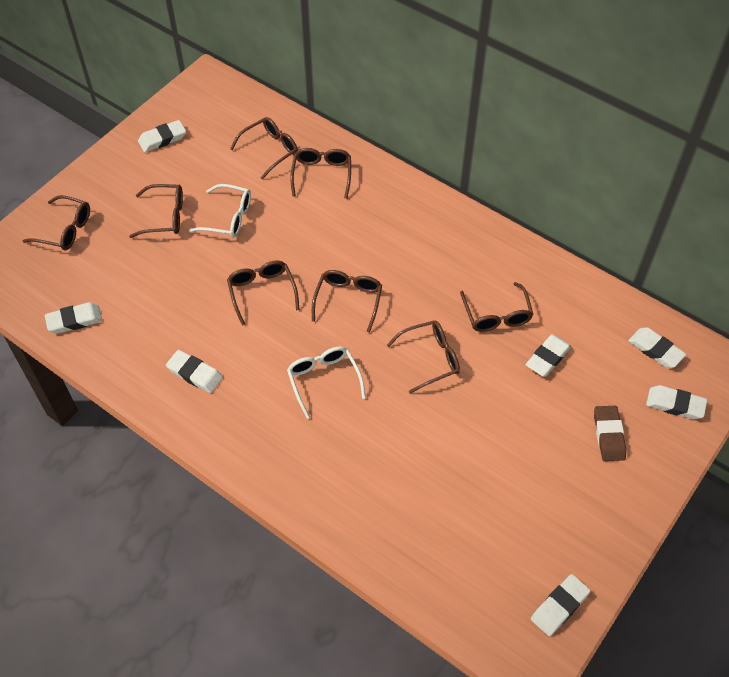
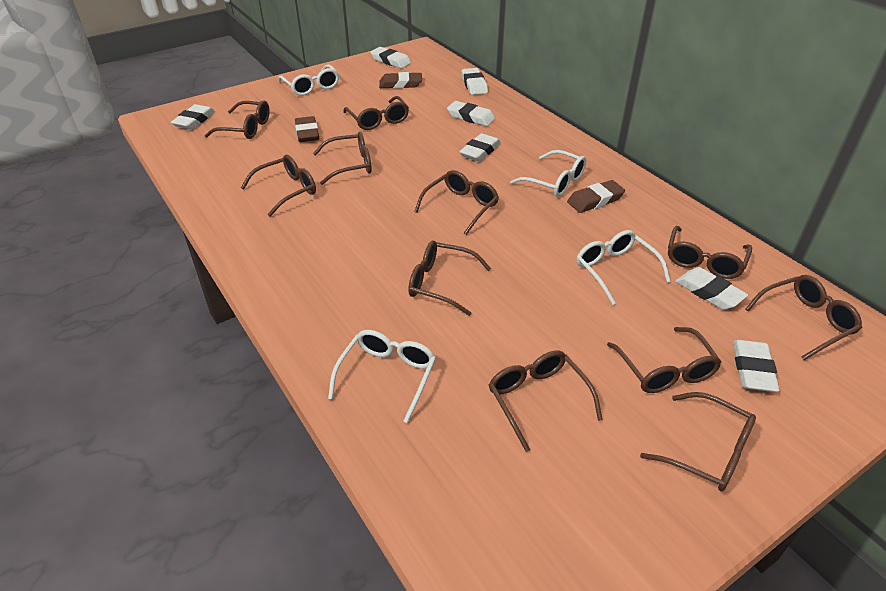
brown eraser: [594,406,626,461] = 1 -> [295,116,319,142] [379,72,422,89] [567,180,625,213] = 3
brown glasses: [23,195,90,250] [129,184,183,238] [227,261,300,326] [230,117,298,179] [290,148,351,199] [312,270,382,333] [387,320,460,394] [460,282,533,332] = 8 -> [205,101,270,139] [241,155,316,217] [313,132,372,185] [343,96,409,130] [408,241,491,316] [414,170,499,235] [489,351,603,452] [607,327,722,393] [640,392,756,491] [668,226,752,279] [745,275,862,360] = 11
white glasses: [188,184,251,238] [287,346,366,419] = 2 -> [279,65,339,96] [328,330,436,423] [510,150,586,197] [576,230,671,305] = 4

